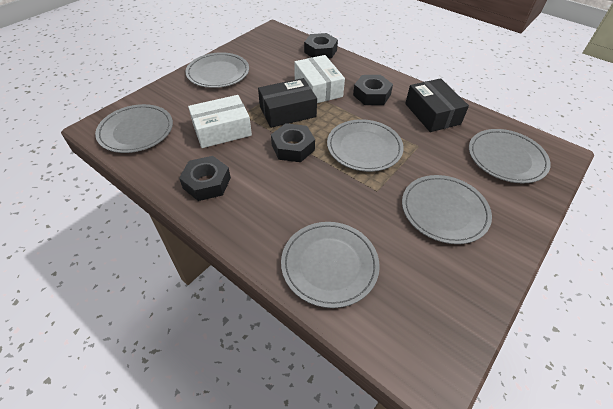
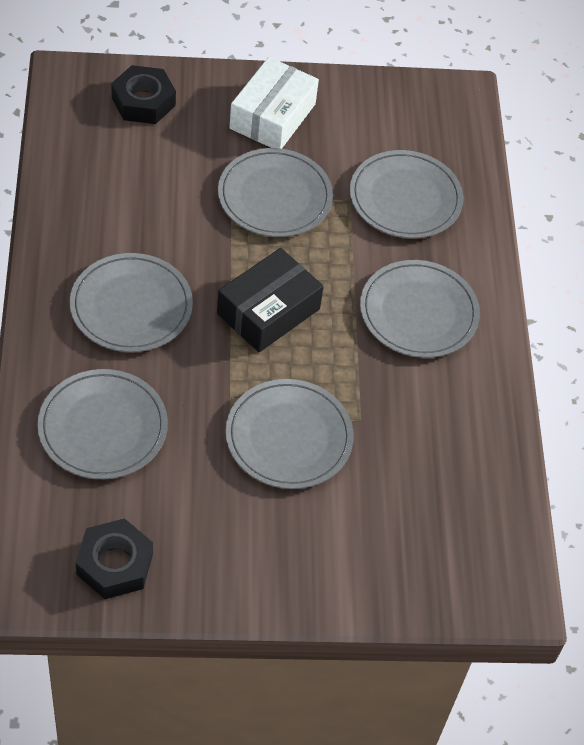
black box: [258,78,317,128] [405,78,469,132] = 2 -> [217,248,324,352] = 1
black nut: [179,156,231,201] [271,123,315,162] [304,33,338,59] [353,75,393,105] = 4 -> [76,518,153,599] [111,65,176,124] = 2
white box: [188,95,252,148] [294,55,345,103] = 2 -> [229,57,319,149] = 1

